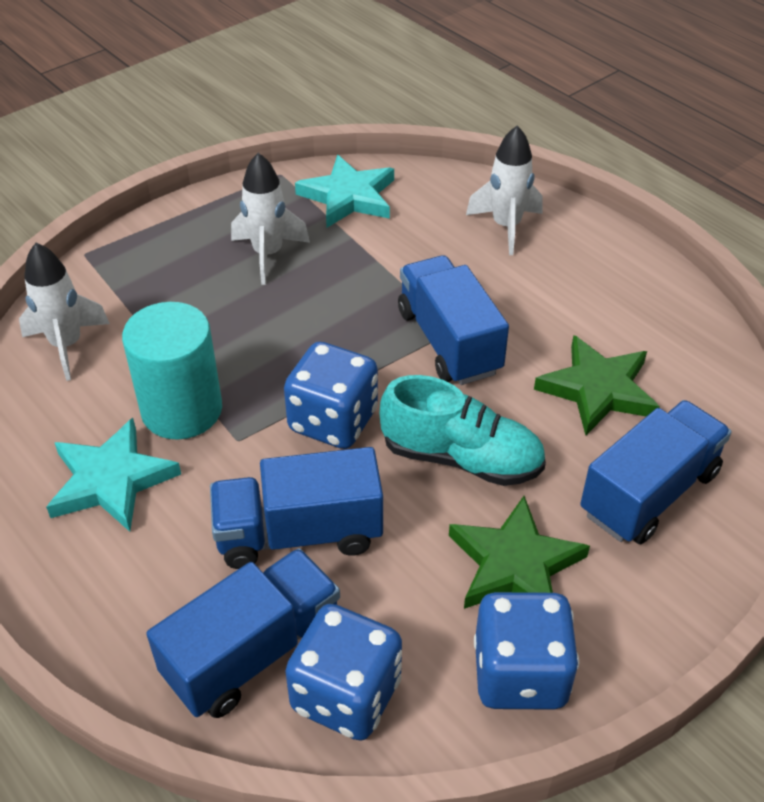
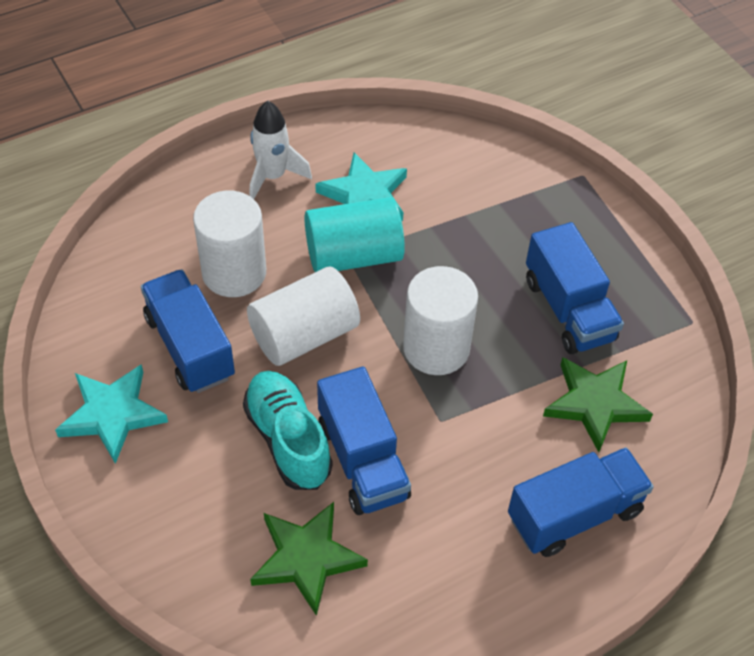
blue dice: [284,342,378,449] [285,604,402,741] [474,592,579,710] = 3 -> none = 0
white cylinder: none = 0 -> [193,190,266,297] [247,267,360,366] [403,266,478,375] = 3
white rocket: [19,243,110,381] [231,153,310,285] [466,126,543,255] = 3 -> [250,101,312,199] = 1

